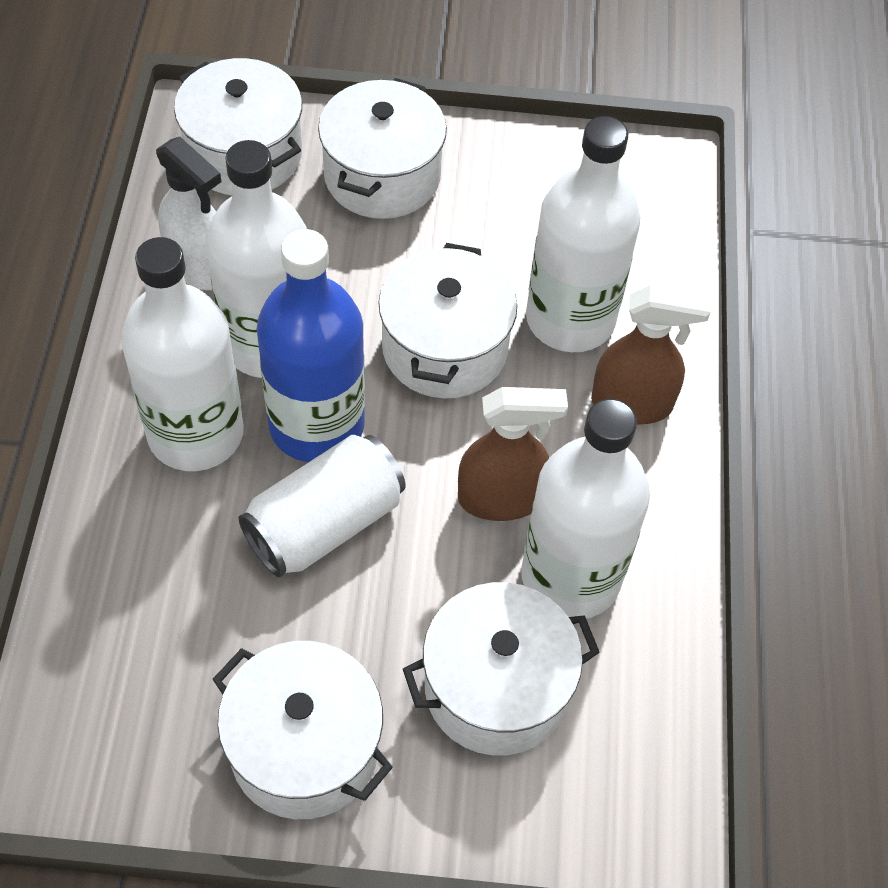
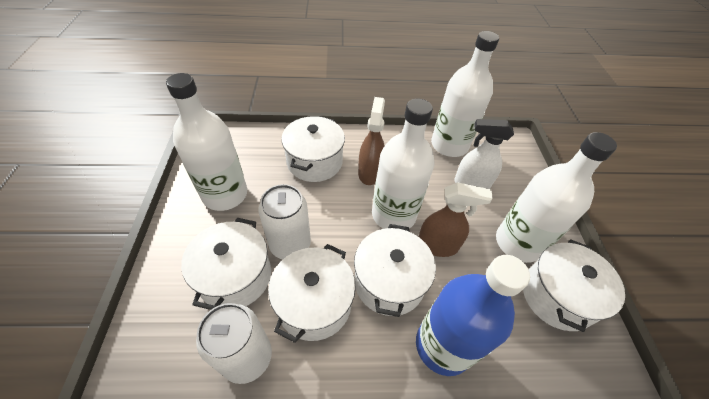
white can: [238,435,406,577] = 1 -> [196,303,272,384] [258,184,311,259] = 2

